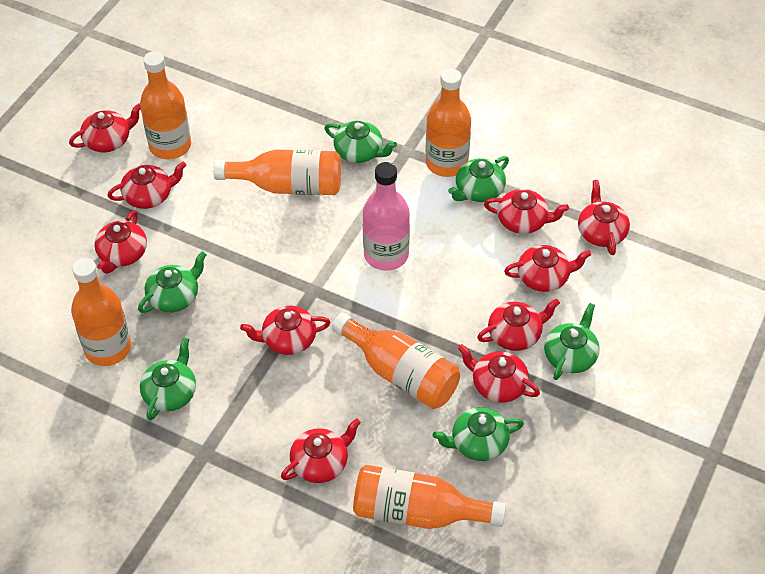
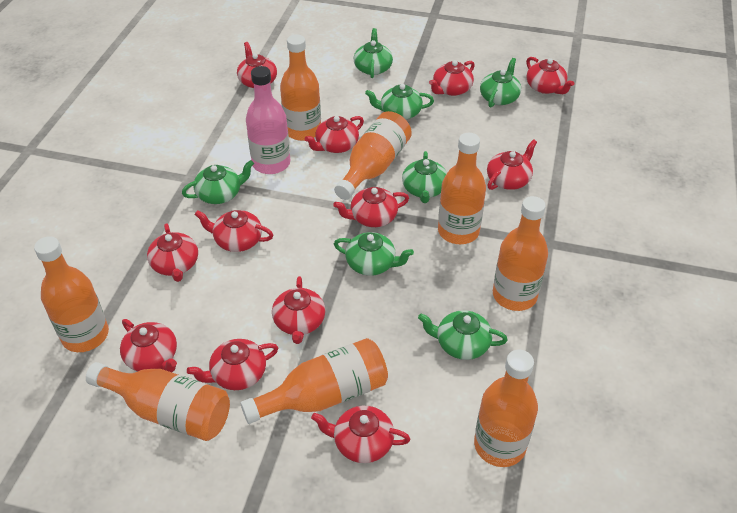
green teapot: [138,251,207,313] [140,338,196,420] [325,120,397,163] [433,407,524,461] [448,156,509,202] [544,303,600,380] = 6 -> [182,160,254,204] [334,232,414,276] [354,28,393,78] [365,84,434,119] [402,151,447,203] [418,310,508,360] [480,58,521,107] = 7
orange bottle: [71,258,131,366] [140,51,191,159] [213,149,341,195] [332,313,460,409] [353,465,506,529] [425,69,471,177] = 6 -> [34,236,109,352] [86,362,230,441] [240,338,388,424] [280,35,321,141] [334,111,412,200] [438,133,486,244] [474,350,538,467] [493,196,548,311] = 8
red teapot: [69,103,141,152] [94,210,147,274] [107,161,186,209] [240,306,331,355] [281,418,361,483] [458,344,540,403] [477,298,560,351] [484,189,569,234] [504,245,591,292] [578,180,630,255] = 10 -> [120,319,177,372] [147,223,198,282] [187,339,278,390] [195,210,273,252] [237,42,277,88] [272,276,325,344] [305,116,364,153] [311,406,410,463] [333,187,409,227] [429,60,475,96] [487,139,537,190] [526,57,574,94] = 12

